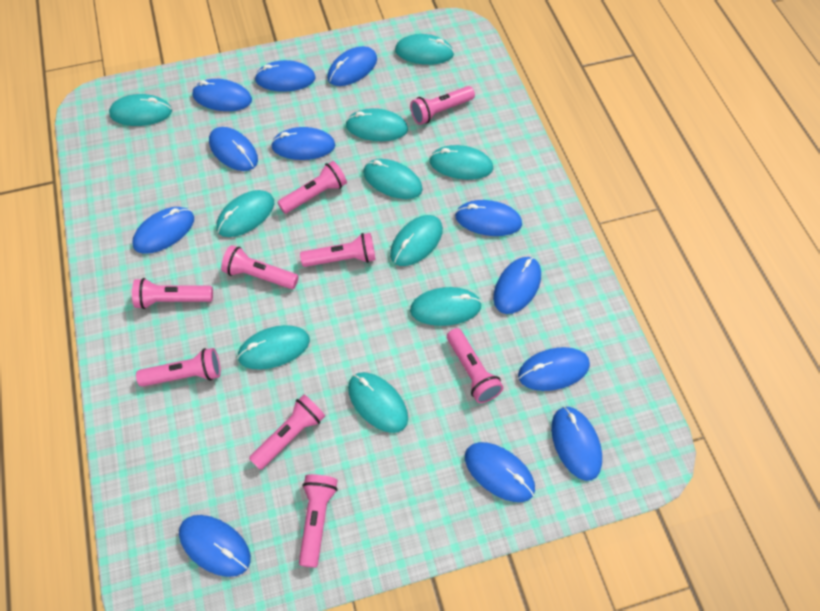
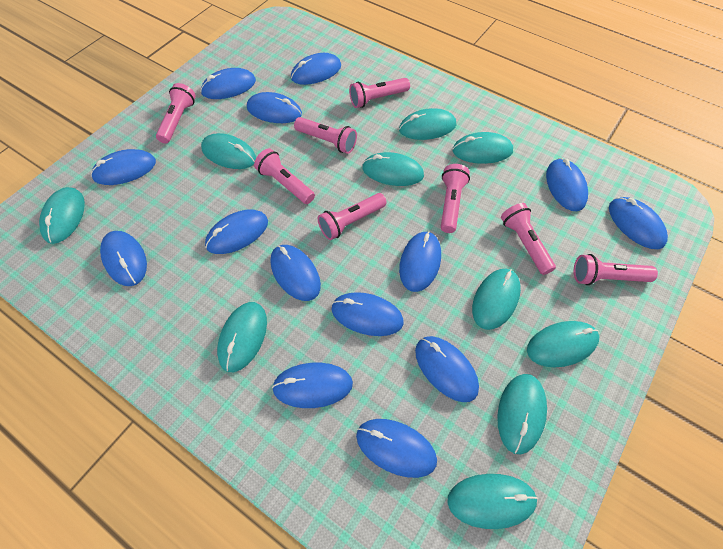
blue mouse: [132,207,194,254] [179,515,251,577] [192,79,252,111] [209,127,258,171] [255,60,316,92] [271,127,335,160] [327,46,377,86] [455,200,522,236] [465,442,535,502] [493,257,541,314] [518,347,590,391] [551,406,602,481] = 12 -> [91,149,156,185] [100,231,147,286] [200,68,256,99] [205,209,268,254] [247,92,302,123] [271,245,321,301] [272,363,353,408] [291,53,341,85] [332,292,404,336] [356,419,437,478] [399,231,441,292] [415,336,479,402] [546,158,588,211] [609,197,668,249] = 14
pink flashlight: [132,278,213,309] [136,348,221,387] [221,245,299,289] [249,394,325,470] [278,161,347,214] [299,474,338,568] [300,233,376,267] [410,86,475,125] [447,328,504,403] = 9 -> [156,83,196,144] [254,148,315,204] [294,117,357,154] [318,193,387,240] [349,78,410,108] [441,164,470,233] [501,203,556,275] [574,254,658,285] = 8

